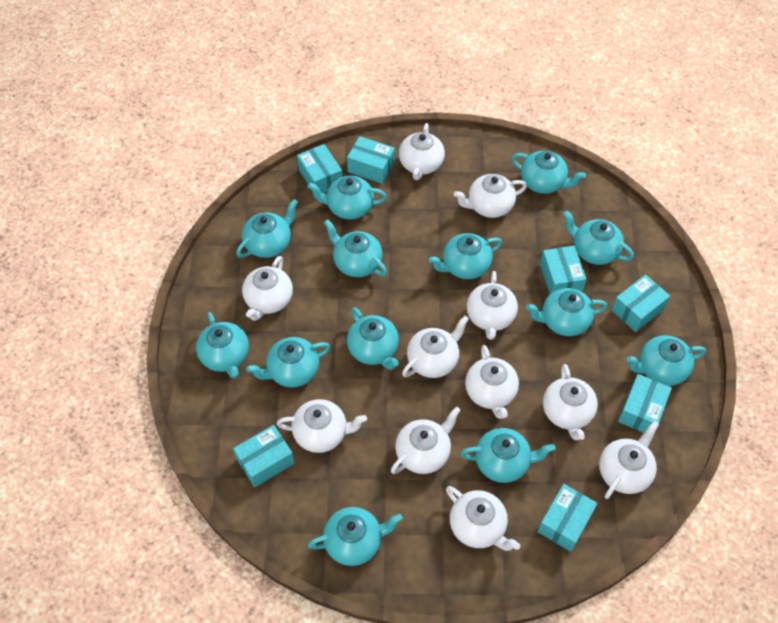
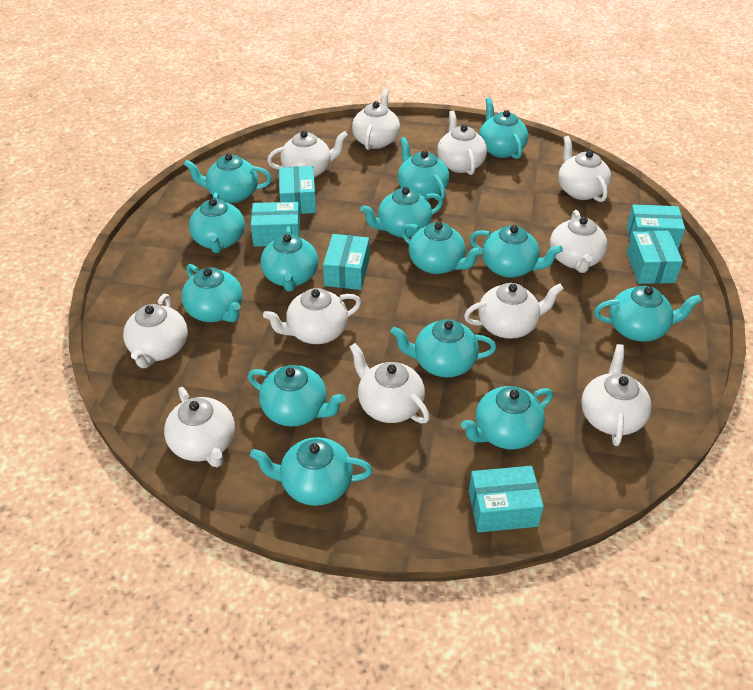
turquoise box: [233,425,294,487] [297,144,342,193] [347,136,395,184] [538,484,598,552] [540,245,587,294] [612,275,670,332] [618,374,672,433] = 7 -> [251,202,300,247] [279,166,316,214] [323,234,369,290] [469,466,544,532] [627,204,685,249] [627,231,683,284] = 6
turquoise teapot: [196,312,249,379] [236,199,298,258] [246,337,330,388] [307,176,387,220] [308,507,403,566] [324,219,387,277] [347,307,399,370] [429,233,502,279] [460,428,556,483] [512,151,586,194] [526,288,608,336] [563,210,634,265] [626,335,706,386] = 13 -> [181,264,242,322] [184,153,272,203] [189,192,245,253] [248,365,346,427] [250,437,372,506] [260,226,318,292] [360,187,443,238] [391,319,496,378] [398,137,449,200] [401,222,482,274] [461,386,553,450] [469,225,563,278] [479,98,528,159] [594,286,702,342] = 14

